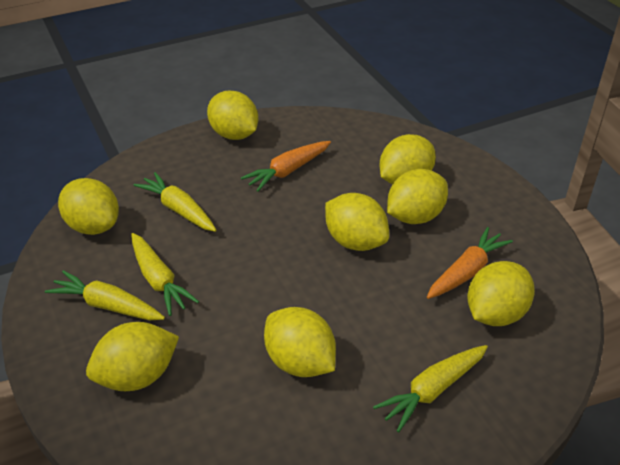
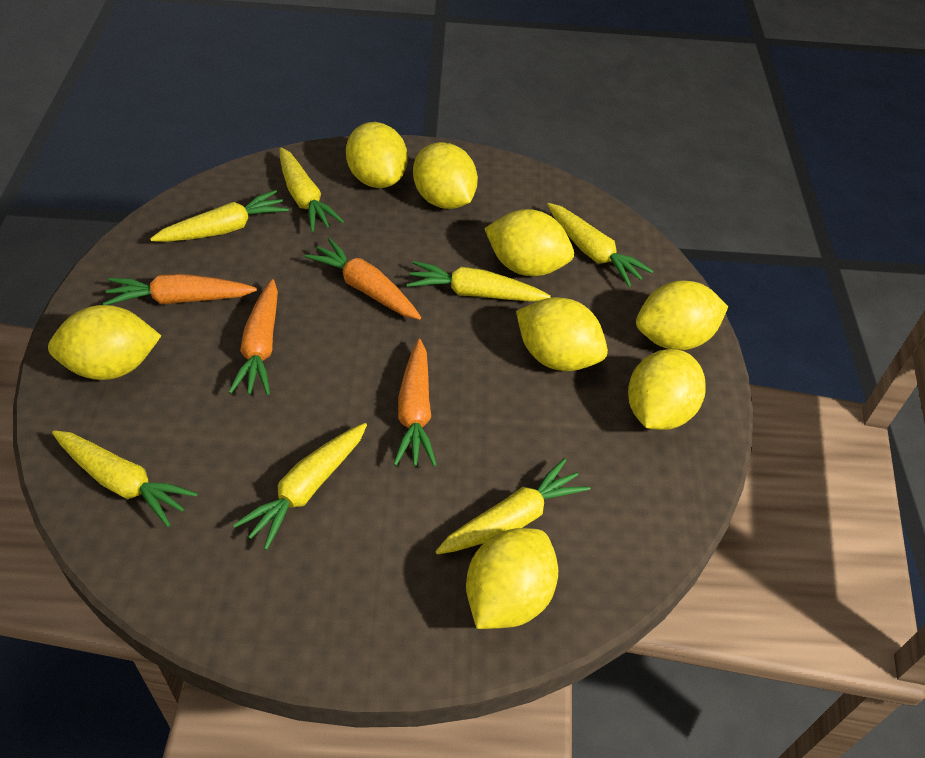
orange carrot: [241,141,331,192] [427,227,513,299] = 2 -> [103,274,257,305] [229,279,278,395] [305,238,421,320] [393,339,437,466] = 4
yellow carrot: [45,270,165,320] [131,233,199,316] [133,172,217,232] [373,345,488,432] = 4 -> [52,430,198,527] [150,190,289,242] [233,423,367,550] [280,148,344,232] [407,261,551,302] [435,458,591,554] [547,203,653,287] = 7

